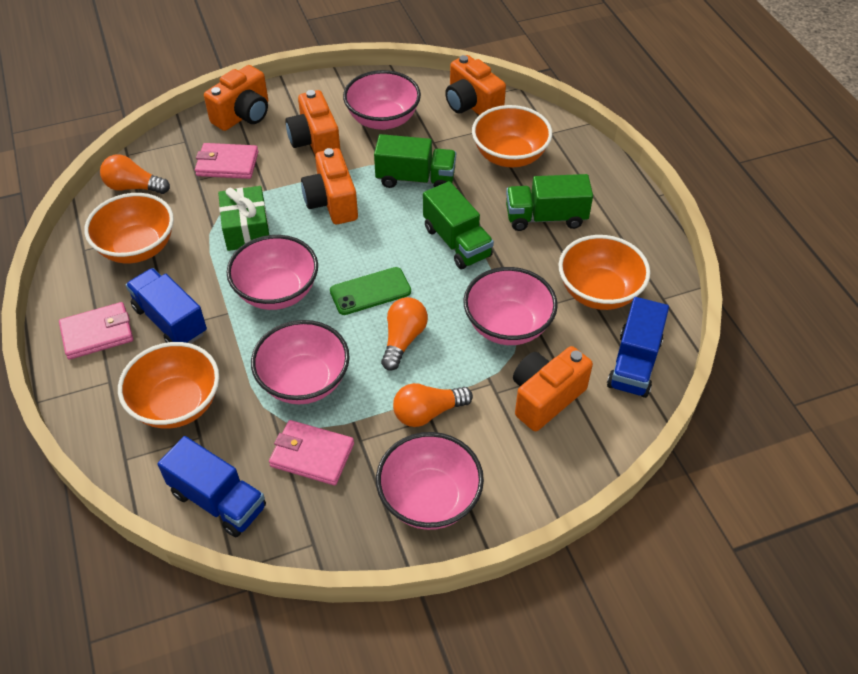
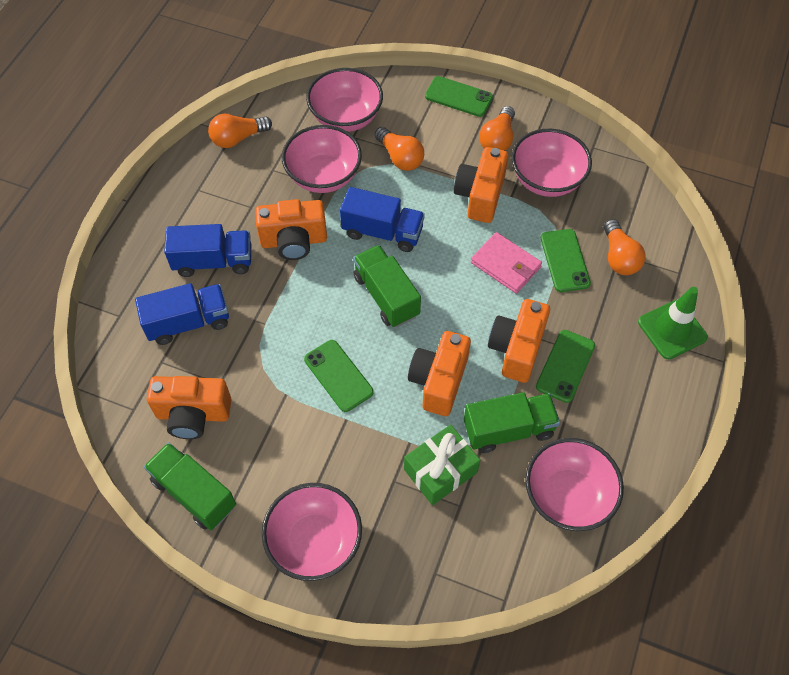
green phone: [330,267,411,315] = 1 -> [304,340,374,412] [425,76,493,117] [536,330,595,403] [541,229,591,292] = 4
green traffic cone: none = 0 -> [638,287,708,359] = 1
orange bowl: [84,193,174,263] [118,342,219,429] [472,105,552,168] [559,235,650,310] = 4 -> none = 0
orange light bulb: [100,154,170,194] [381,297,428,371] [393,383,473,427] = 3 -> [208,114,272,148] [375,127,424,171] [479,106,515,151] [604,219,646,275] = 4
pink wallet: [59,302,133,360] [195,143,258,179] [269,420,354,486] = 3 -> [471,232,542,294] = 1

